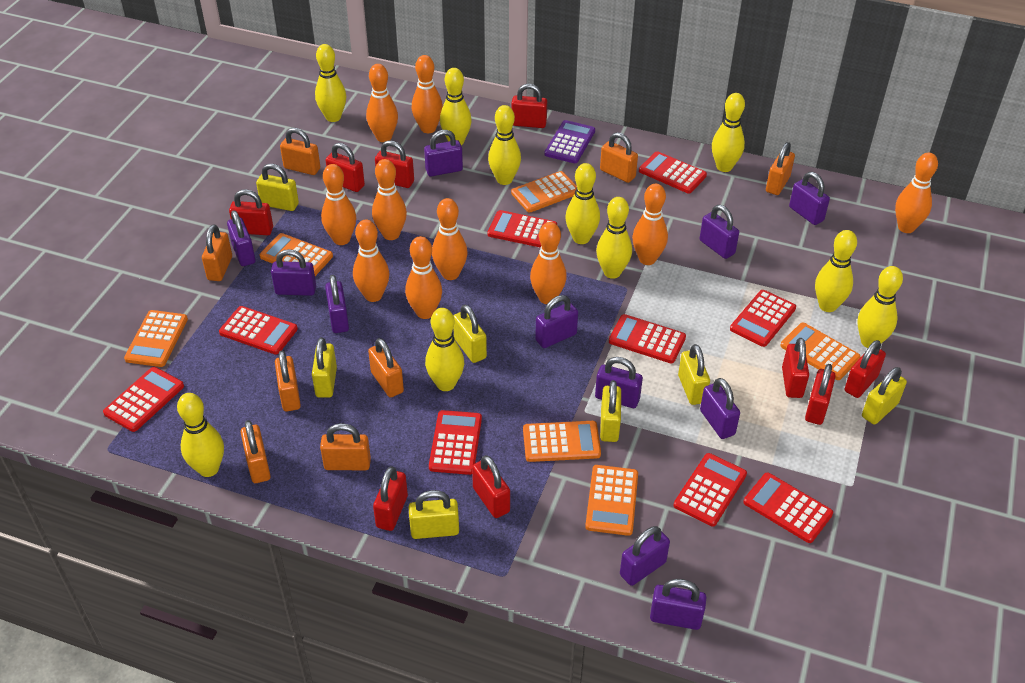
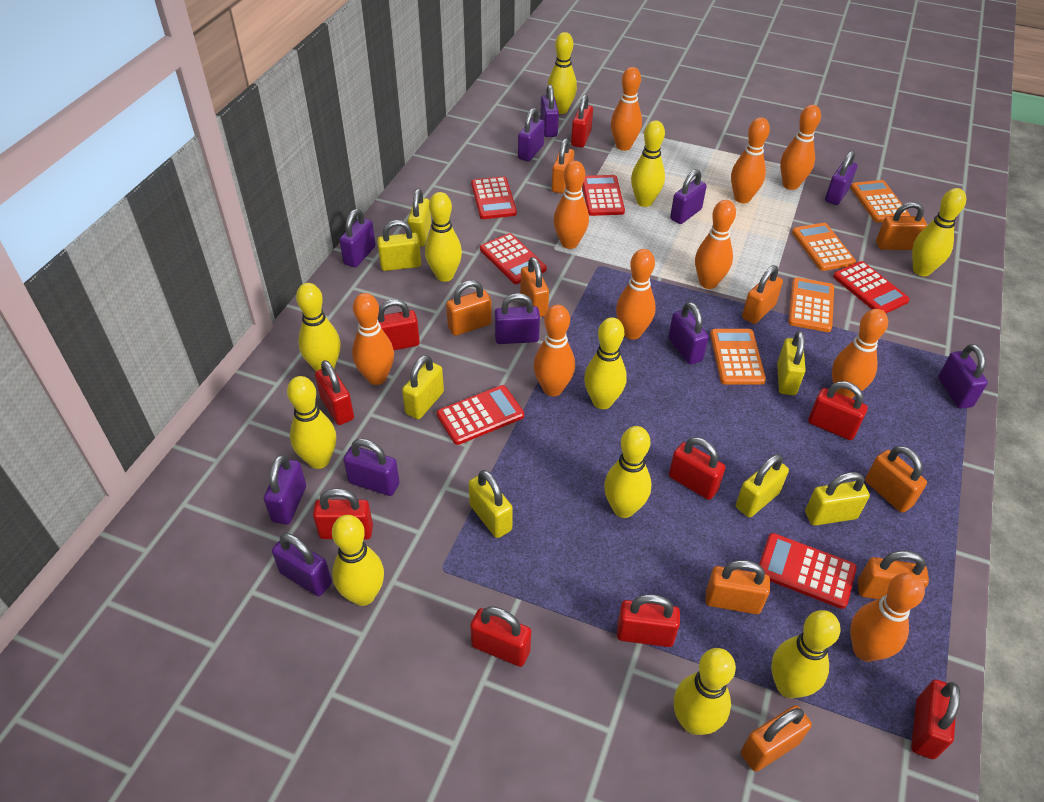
orange calculator: [124,310,188,367] [260,233,333,276] [511,171,577,212] [523,421,601,462] [585,465,638,536] [780,323,861,380] = 6 -> [710,329,766,385] [788,277,834,332] [792,223,856,271] [850,180,910,223] = 4
orange padlock: [202,224,232,281] [241,420,271,483] [275,350,301,412] [280,128,320,175] [320,423,371,470] [368,338,404,397] [600,132,638,183] [766,142,795,195] = 8 -> [446,280,492,336] [520,257,549,317] [552,138,574,194] [705,560,770,614] [741,705,812,772] [742,265,783,324] [858,551,929,599] [865,446,927,513] [876,202,927,250] = 9
purple calculator: [544,120,595,163] = 1 -> none = 0
red calculator: [103,367,184,432] [219,306,298,355] [429,410,482,475] [488,210,557,248] [609,314,686,363] [639,151,707,193] [674,453,747,527] [730,290,796,347] [743,473,833,543] = 9 -> [437,385,524,445] [471,176,517,219] [480,233,547,284] [582,175,625,216] [759,533,857,609] [833,261,910,313] = 6
yellow bowling pin: [177,393,224,477] [315,44,346,122] [425,308,464,391] [440,68,472,145] [488,105,521,185] [566,163,600,244] [596,197,632,279] [712,93,745,172] [815,230,857,312] [857,266,903,348] = 10 -> [287,376,336,469] [296,283,341,371] [332,515,384,606] [425,192,462,282] [547,32,577,114] [584,317,627,409] [604,426,651,518] [631,120,665,207] [674,648,736,735] [771,610,841,698] [912,188,966,276] = 11

